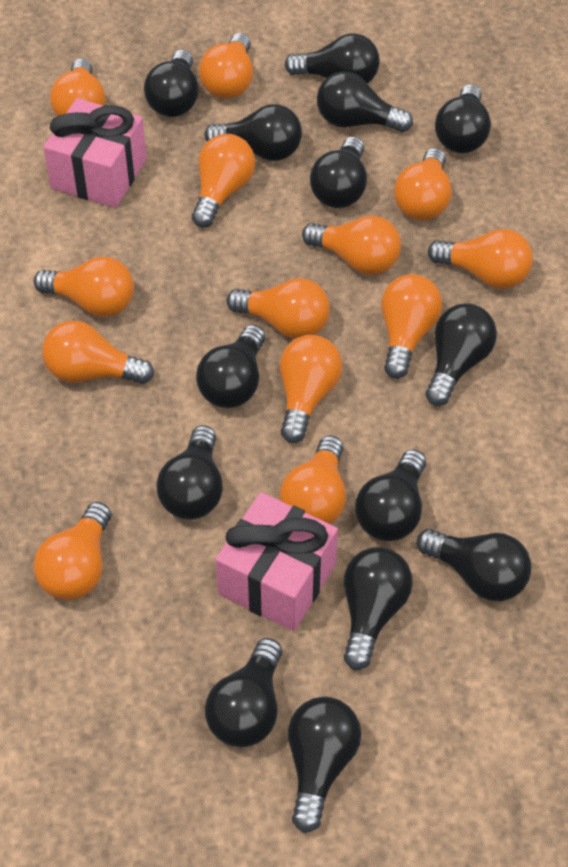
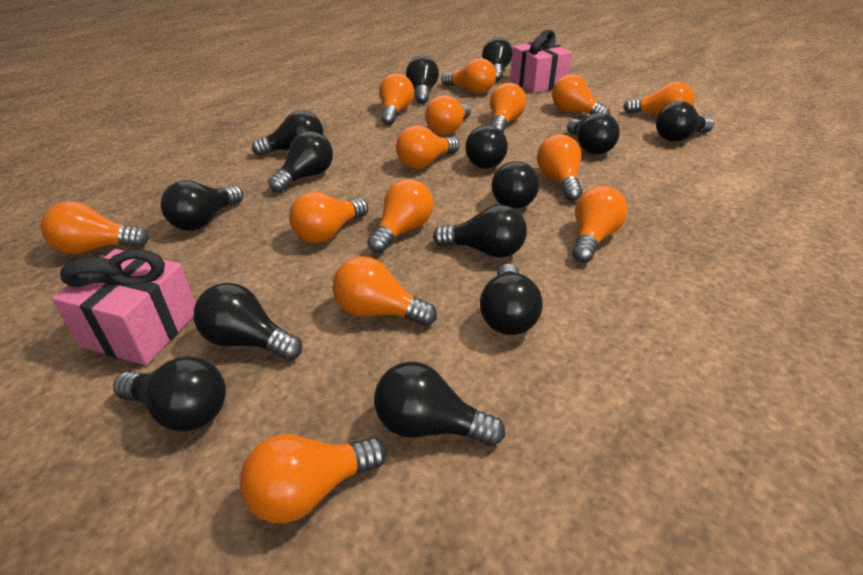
orange light bulb: [33,502,111,600] [34,257,134,317] [42,321,154,384] [50,58,105,116] [192,134,255,228] [199,33,253,99] [227,278,330,339] [280,335,342,443] [280,435,346,524] [302,215,401,275] [381,274,442,379] [394,148,452,220] [428,229,533,289] = 13 -> [41,201,149,254] [239,434,387,523] [289,192,368,243] [333,256,437,326] [367,179,433,253] [379,73,414,125] [396,125,460,169] [425,95,471,135] [441,58,496,94] [490,83,527,133] [537,134,583,201] [552,74,610,115] [572,186,628,263] [623,81,694,115] = 14

